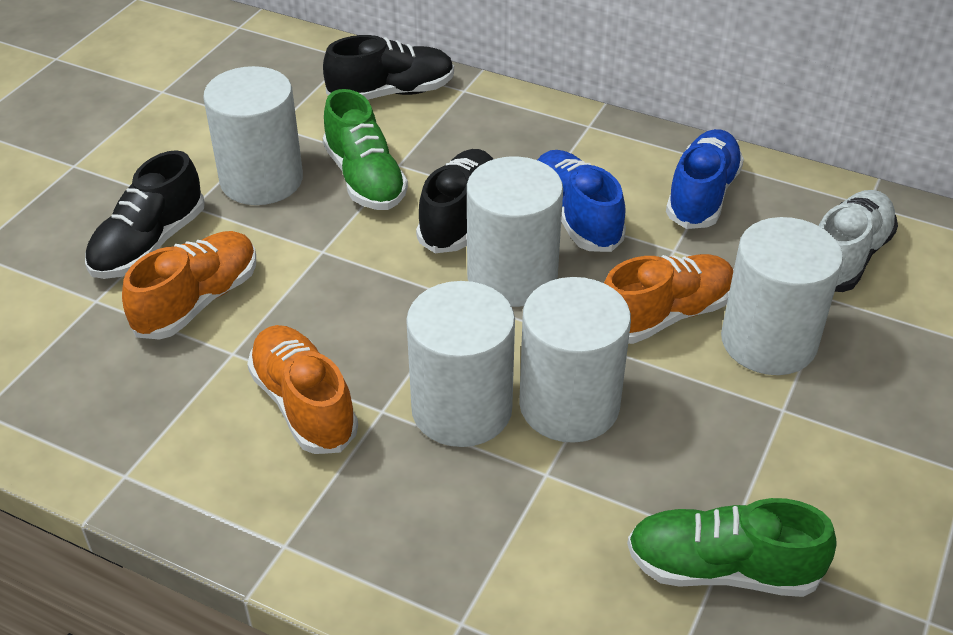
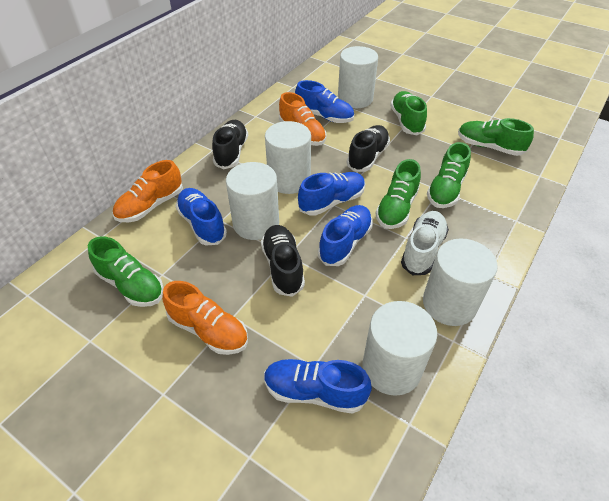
blue shoe: [538,150,626,252] [666,129,744,229] = 2 -> [176,188,227,245] [264,359,372,414] [295,80,354,123] [298,172,365,216] [318,205,373,266] = 5
green shoe: [323,89,408,210] [627,498,837,597] = 2 -> [88,236,163,307] [375,159,421,229] [390,91,427,135] [427,142,471,208] [458,118,534,156] = 5

